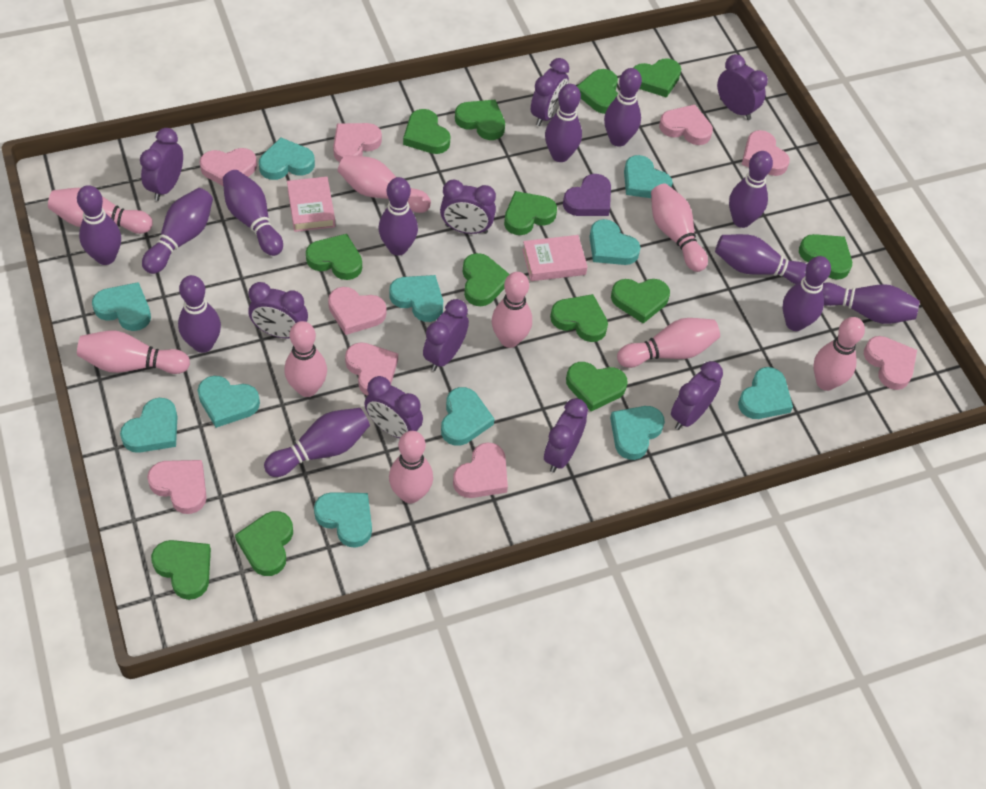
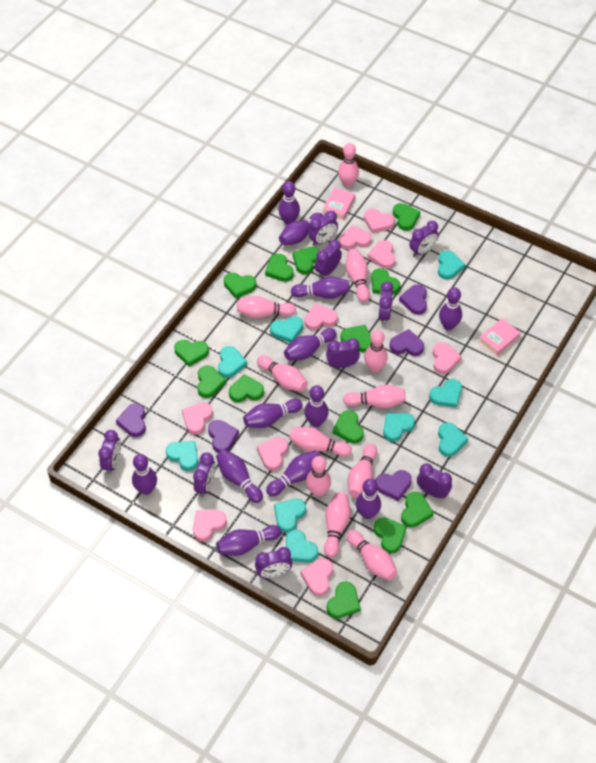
pink bowling pin: [48,188,153,234] [77,331,190,374] [285,321,327,397] [338,155,431,213] [389,431,433,503] [492,272,532,348] [617,318,720,368] [651,183,708,272] [813,317,865,391] = 9 -> [237,296,296,318] [257,355,308,392] [289,427,352,457] [306,456,331,497] [324,492,351,557] [338,143,359,187] [343,384,406,408] [345,249,370,302] [347,444,377,498] [347,530,397,580] [364,330,388,373] = 11
purple heart: [563,174,611,216] = 1 -> [116,403,146,437] [208,420,239,453] [375,470,412,501] [390,329,424,356] [399,284,427,315] = 5
turquoise heart: [92,282,151,331] [120,398,178,453] [198,376,260,428] [259,137,315,180] [314,492,372,548] [389,275,443,322] [441,387,494,446] [589,219,641,265] [610,406,665,460] [624,155,673,198] [738,367,793,419] = 11 -> [166,441,198,471] [218,346,247,378] [270,316,303,343] [274,499,306,533] [286,529,318,563] [383,413,415,442] [429,379,462,408] [438,250,465,280] [438,422,469,457] = 9

